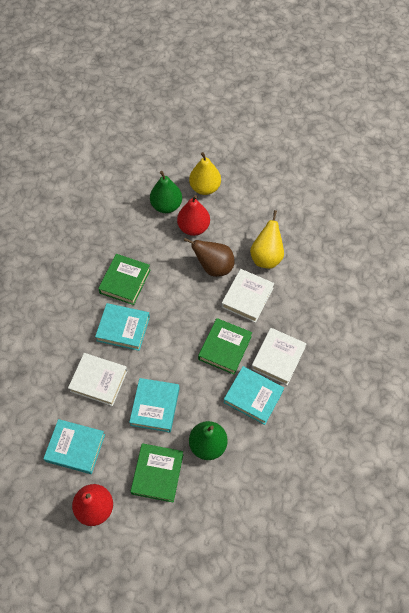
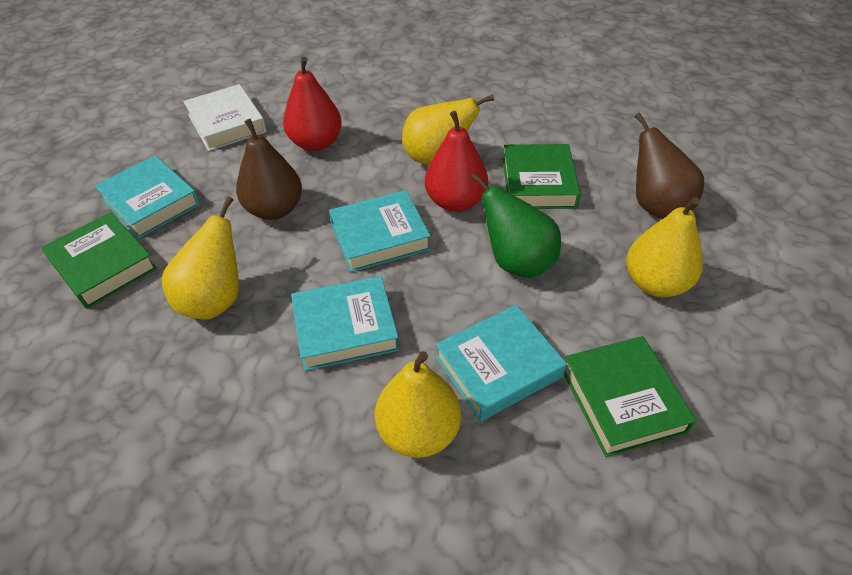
brown pear: [184,238,235,277] = 1 -> [236,119,302,220] [634,112,704,219] = 2
green pear: [150,171,182,213] [189,421,228,460] = 2 -> [471,173,561,278] = 1
white book: [68,353,128,406] [221,269,274,323] [251,328,307,386] = 3 -> [183,84,266,151] = 1
yellow pear: [189,152,221,195] [250,210,284,269] = 2 -> [162,196,239,320] [375,351,461,458] [402,94,494,165] [626,197,703,297] = 4

